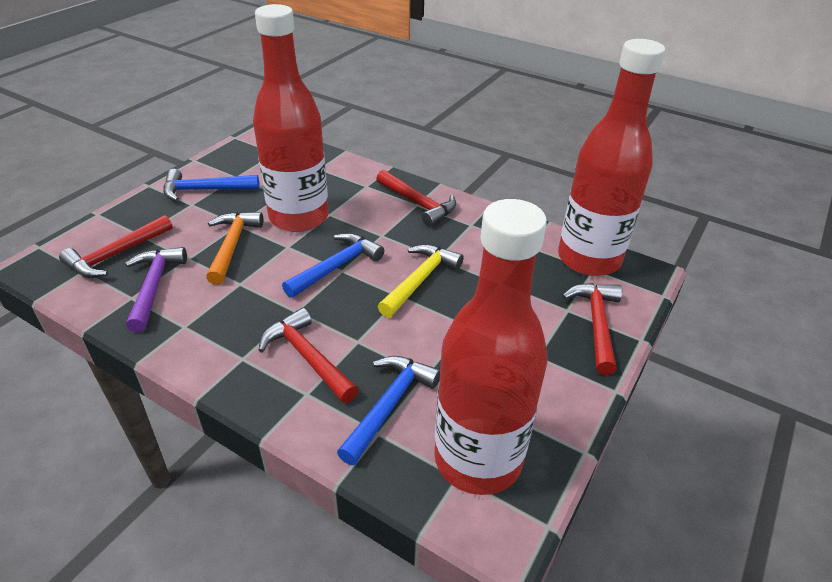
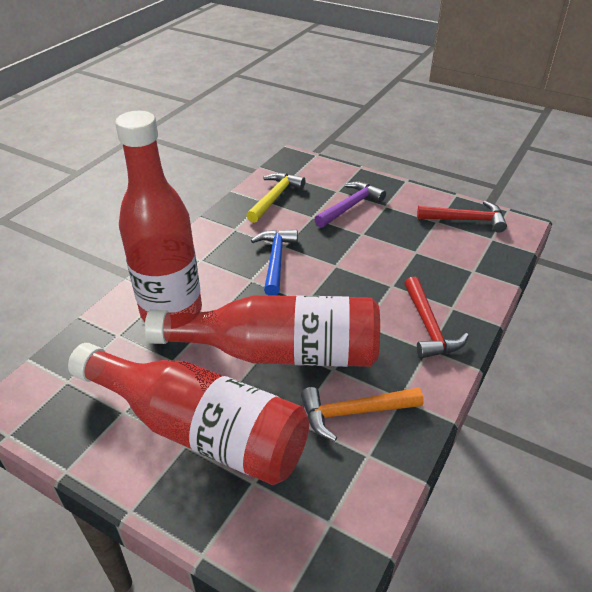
blue hammer: [163,169,259,201] [282,233,384,298] [337,356,440,465] = 3 -> [251,229,298,296] = 1
red hammer: [59,215,173,278] [258,308,358,403] [376,170,456,226] [562,283,622,375] = 4 -> [404,277,469,358] [417,201,507,233] = 2

